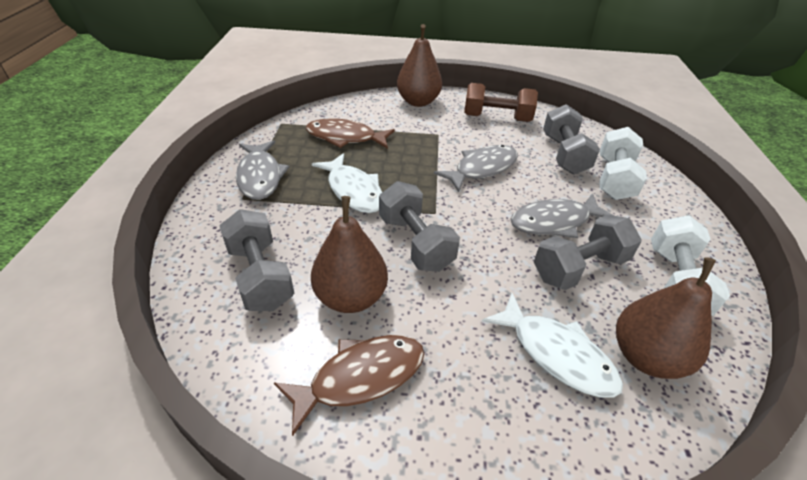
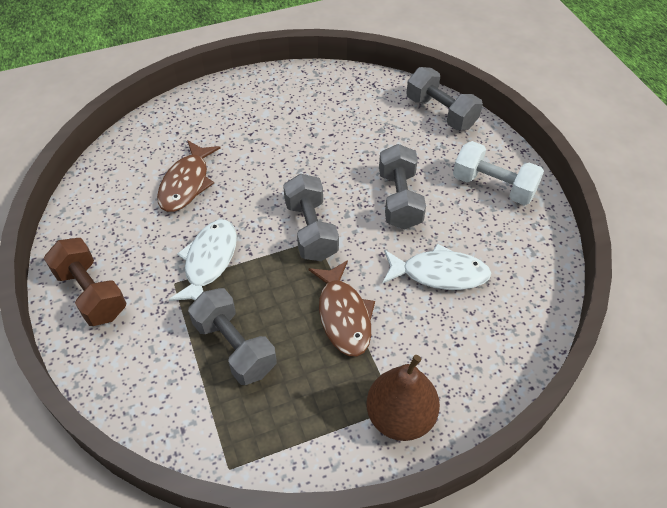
brown pear: [311,196,388,313] [397,24,442,107] [616,257,716,379] = 3 -> [366,355,440,441] = 1
grey fish: [236,140,290,200] [434,145,518,192] [510,193,614,238] = 3 -> none = 0
white dumbbell: [599,127,647,200] [651,216,730,316] = 2 -> [453,141,544,205] = 1

